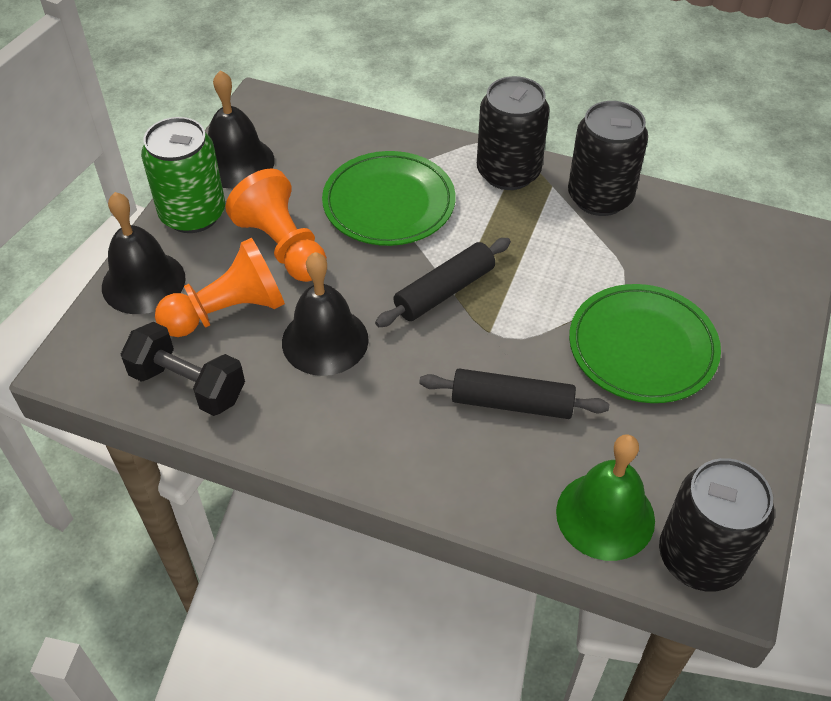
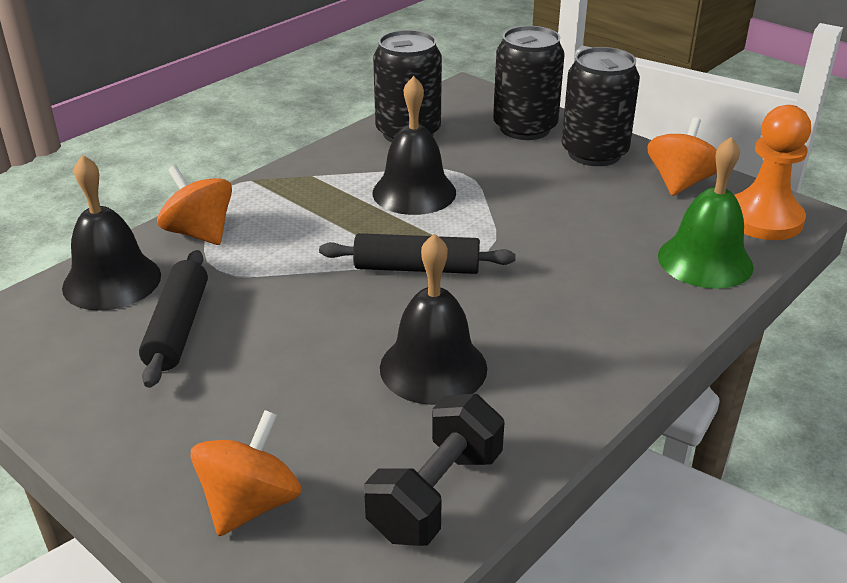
green can: [141,117,225,233] = 1 -> none = 0
green plate: [322,151,456,246] [569,284,721,403] = 2 -> none = 0
orange pawn: [155,238,285,337] [225,168,327,282] = 2 -> [734,105,811,240] = 1
orange spinning top: none = 0 -> [157,165,232,245] [191,410,302,536] [648,117,717,196] = 3

